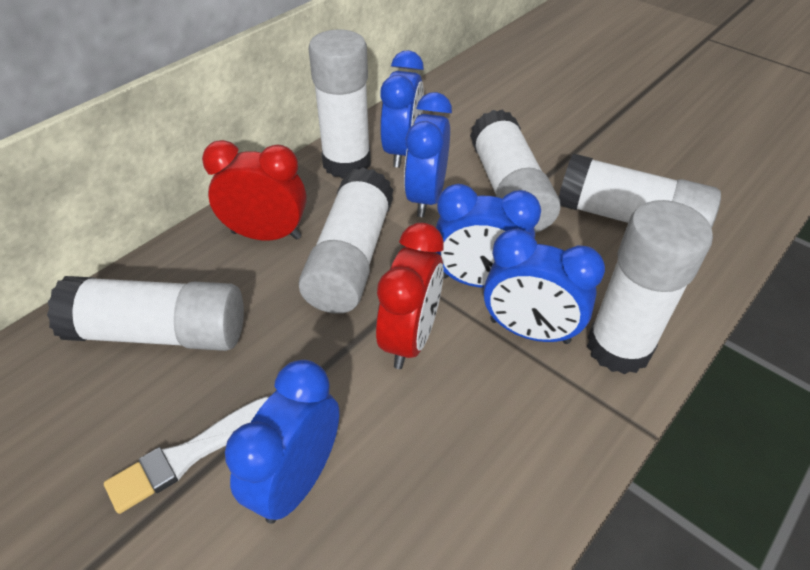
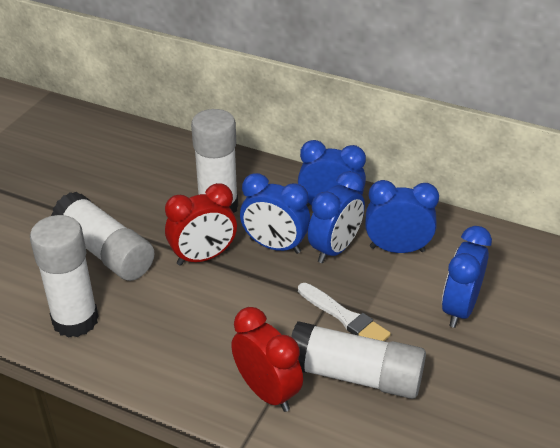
white glue stick: [47,276,244,351] [299,168,393,314] [308,30,371,179] [470,110,561,233] [559,153,721,228] [587,200,713,374] = 6 -> [30,215,99,338] [51,192,155,281] [191,109,238,213] [291,321,426,399] = 4

